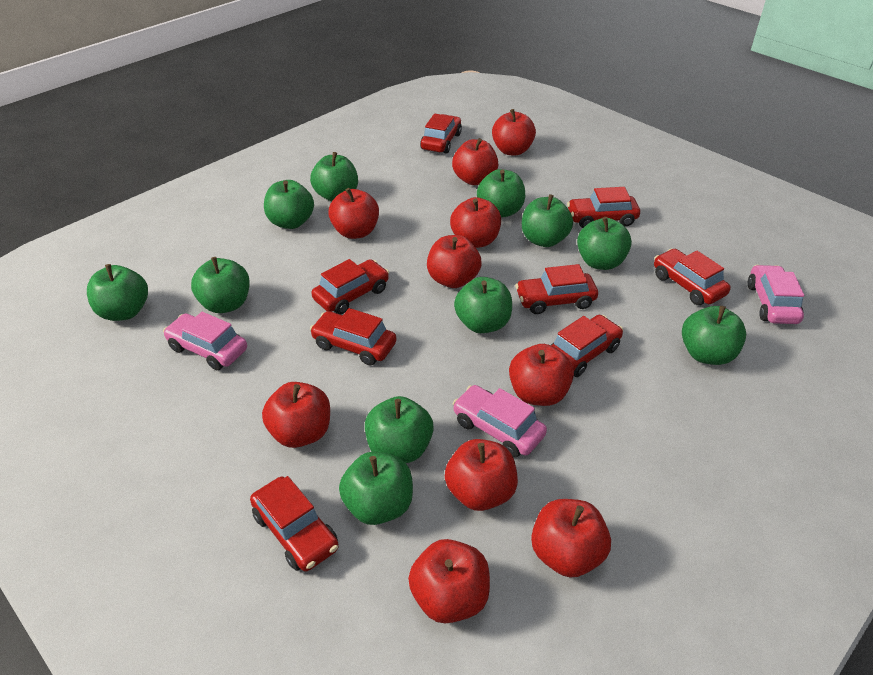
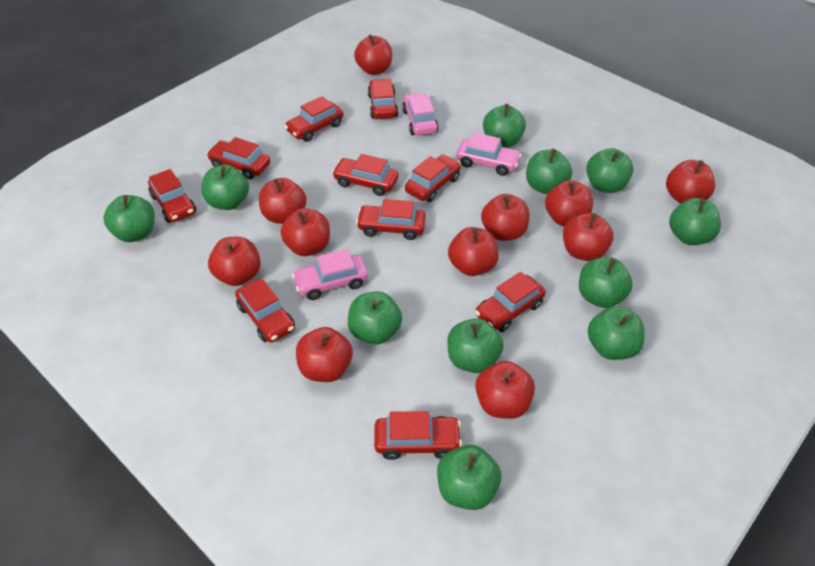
red apple: [262,382,330,448] [328,188,379,239] [408,539,490,624] [427,235,482,288] [445,439,518,511] [450,197,501,248] [452,138,498,185] [492,109,536,155] [509,344,574,406] [531,499,611,578] = 10 -> [208,237,261,286] [259,178,307,224] [281,208,330,256] [296,327,353,382] [354,34,392,75] [448,227,499,276] [475,361,535,419] [481,194,530,241] [545,180,593,226] [563,213,614,261] [666,160,715,204] = 11
red car: [250,476,339,571] [310,308,396,365] [311,259,389,314] [420,114,462,154] [515,264,598,314] [551,315,623,377] [567,187,640,228] [654,249,731,305] = 8 -> [148,169,196,223] [207,137,270,179] [235,278,295,343] [284,96,344,142] [332,154,398,196] [356,199,426,240] [367,78,399,119] [374,411,462,460] [405,154,461,202] [475,272,546,332] = 10

